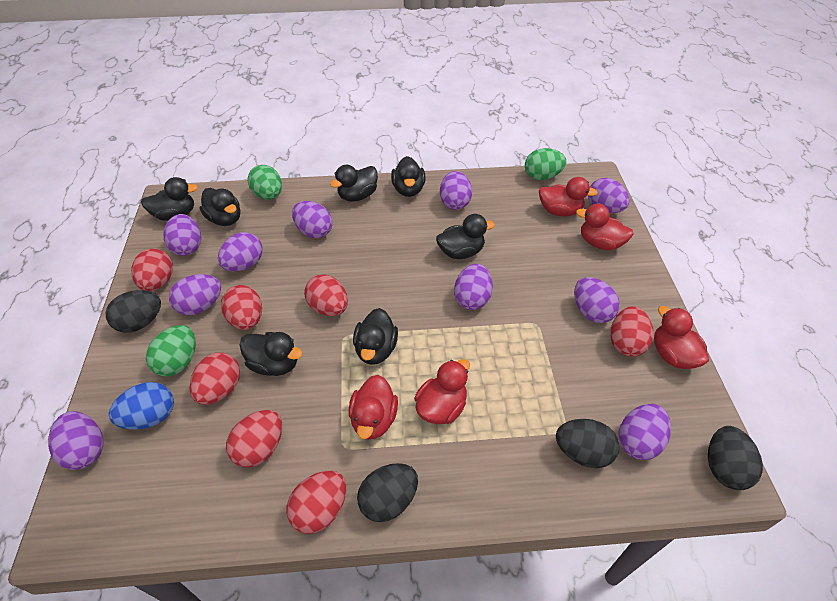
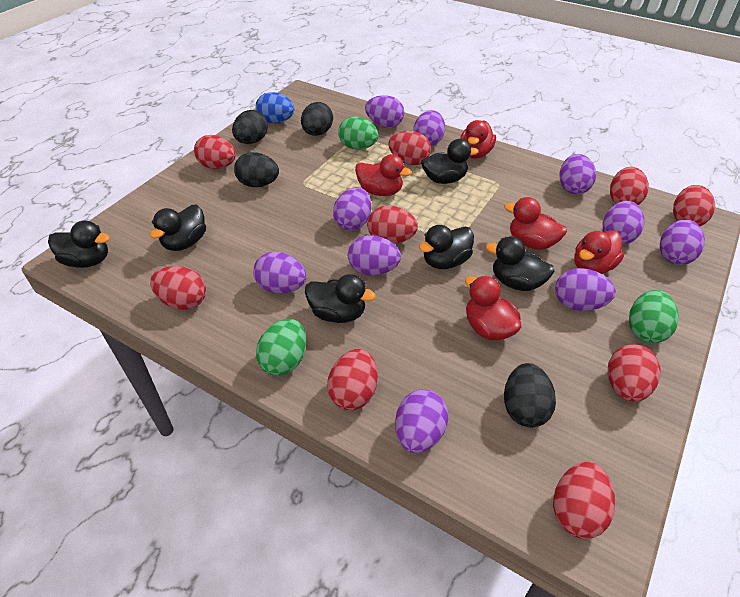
black duck: [141,177,198,221] [200,188,240,226] [239,332,302,376] [330,165,378,202] [353,308,398,365] [391,156,426,197] [436,214,495,259] = 7 -> [48,221,110,268] [150,204,206,251] [305,274,376,323] [419,225,474,269] [421,139,479,184] [486,236,555,291] = 6
red egg: [131,248,173,291] [190,353,240,405] [221,285,262,330] [226,410,282,468] [286,471,346,534] [304,275,348,316] [610,306,653,357] = 7 -> [150,266,206,310] [194,135,236,169] [327,349,378,410] [367,205,418,244] [388,131,431,165] [553,462,615,538] [608,344,661,402] [610,167,649,205] [673,185,715,226] = 9

